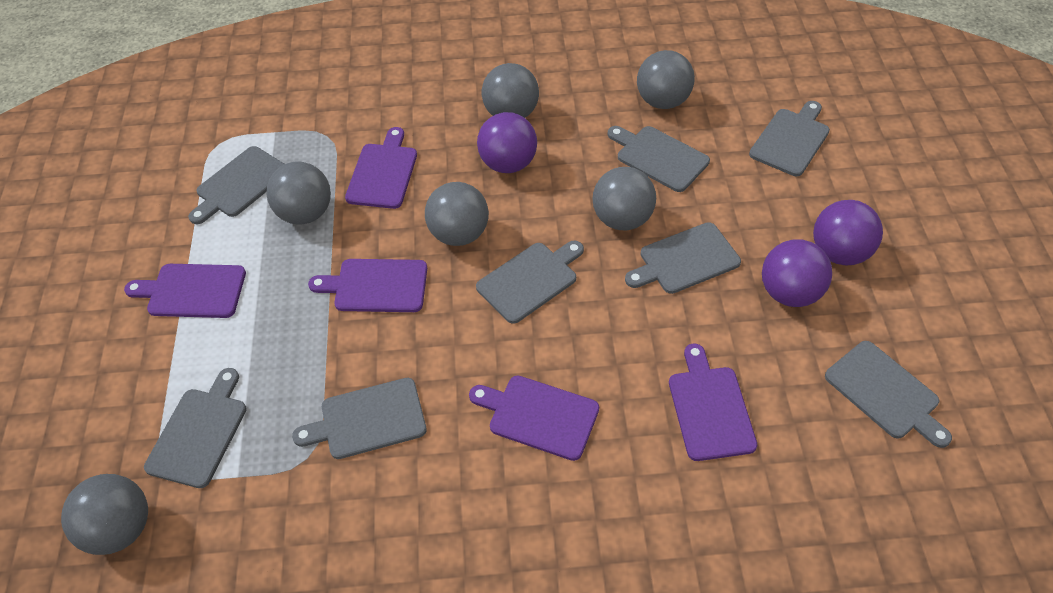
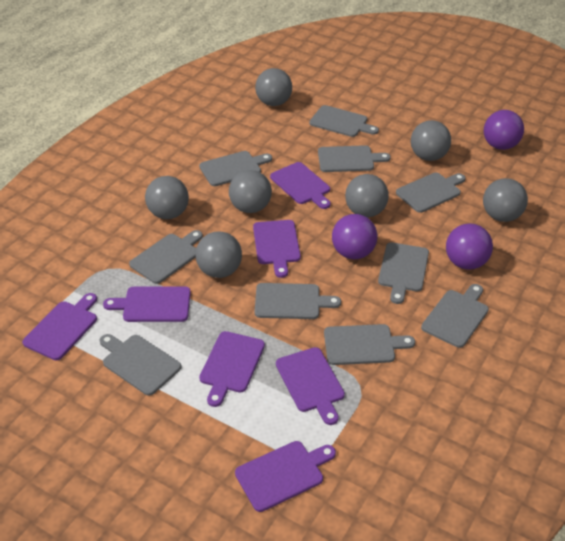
grey ball: [61,474,148,555] [266,162,331,225] [425,182,489,246] [482,63,539,118] [592,167,656,230] [637,50,695,109] = 6 -> [145,176,189,219] [195,231,242,278] [229,170,272,213] [255,68,292,106] [345,174,389,217] [411,120,451,161] [483,178,528,222] = 7
grey cutting board: [144,368,247,488] [188,146,284,224] [292,378,427,459] [476,241,584,324] [608,126,710,192] [625,222,741,294] [749,101,830,176] [825,341,952,448] = 8 -> [99,334,181,396] [129,230,203,284] [199,151,272,186] [255,283,341,319] [309,105,379,137] [318,145,391,172] [324,324,415,365] [378,242,429,304] [396,173,466,213] [421,284,489,348] = 10
purple cutting board: [124,264,246,318] [308,259,427,312] [345,127,417,209] [469,375,599,461] [669,344,757,461] = 5 -> [22,293,97,360] [103,286,191,322] [199,331,265,407] [235,441,336,512] [253,220,301,278] [270,162,331,209] [276,347,345,425] = 7

